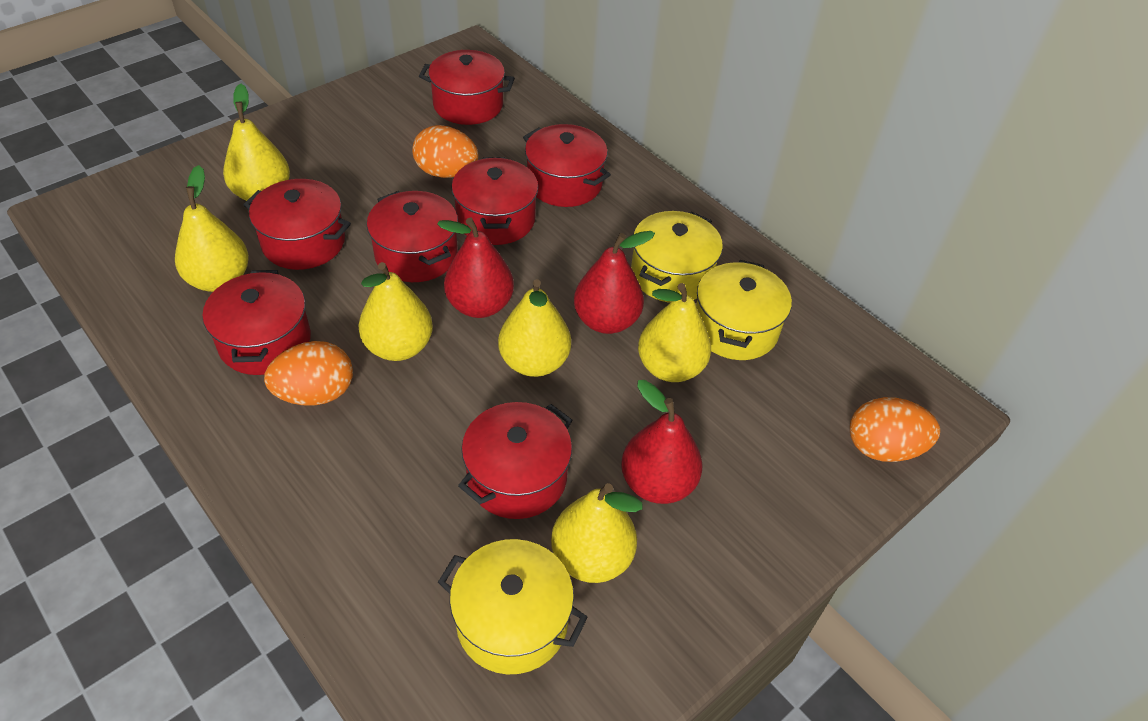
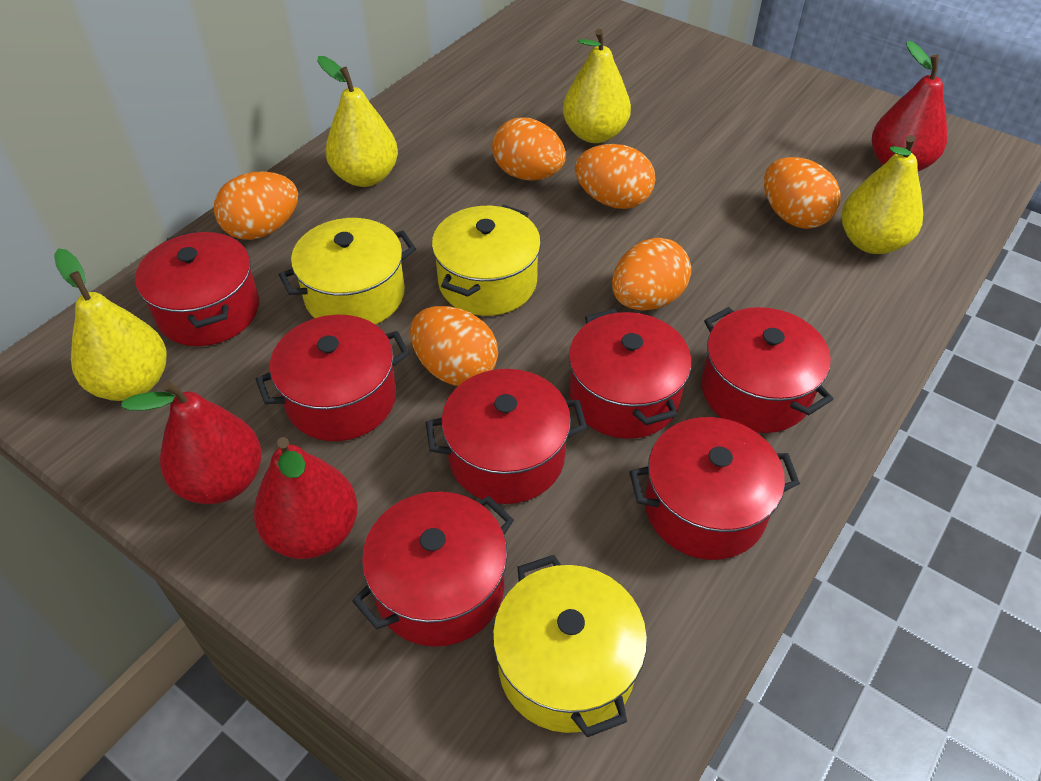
orange egg: [264,341,353,405] [412,125,479,178] [850,397,940,462] = 3 -> [214,172,298,240] [410,306,498,386] [492,118,566,181] [575,144,656,209] [612,238,691,311] [764,157,840,229] = 6
yellow pear: [175,165,249,292] [223,84,290,201] [359,262,433,361] [498,279,571,377] [551,483,642,583] [638,283,711,382] = 6 -> [54,249,167,401] [317,56,398,187] [563,29,631,143] [841,135,923,254] = 4

